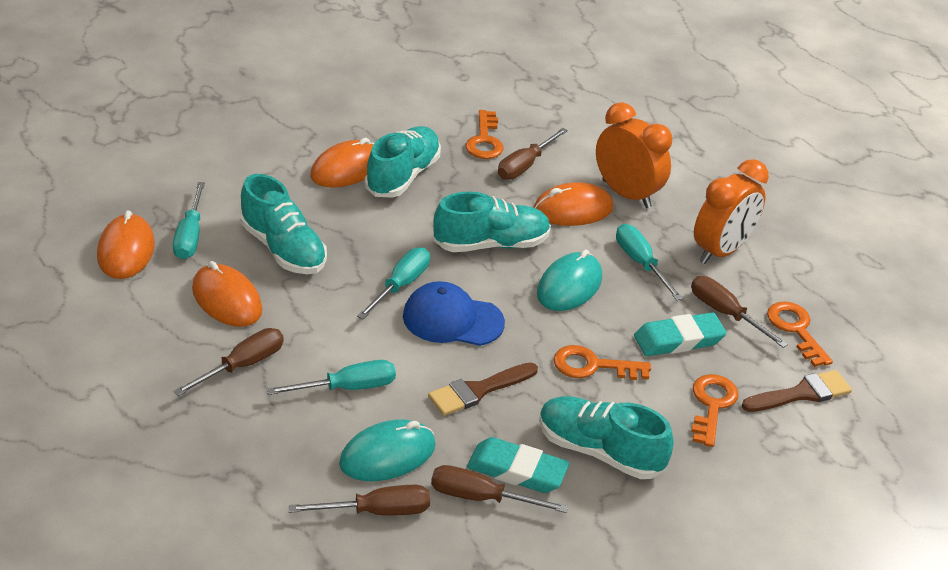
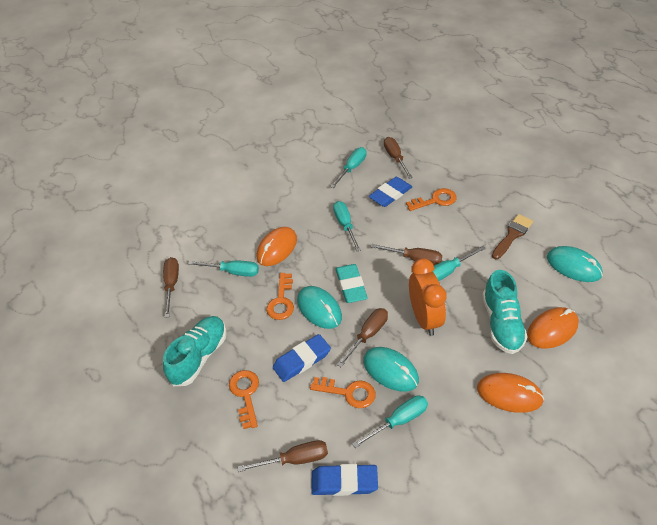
blue cap: [403,281,505,346] = 1 -> none = 0
blue eraser: none = 0 -> [273,334,331,382] [311,464,378,496] [369,177,412,207] = 3
brown brush: [428,362,538,416] [742,370,852,412] = 2 -> [492,214,533,259] = 1
orange clock: [596,102,672,208] [694,159,769,264] = 2 -> [409,258,447,336] = 1
orange mouse: [97,210,155,279] [192,261,262,327] [310,138,374,187] [533,182,613,226] = 4 -> [257,227,297,266] [477,373,544,413] [527,307,579,349] = 3
turquoise eraser: [467,437,569,493] [634,312,727,356] = 2 -> [335,264,368,303] = 1
turquoise mouse: [339,419,436,481] [537,249,602,311] = 2 -> [297,286,342,329] [363,347,419,392] [547,246,603,282] = 3
turquoise screwdriver: [173,182,205,259] [267,360,396,395] [357,247,430,319] [616,224,683,300] = 4 -> [188,260,259,277] [330,147,367,188] [333,201,361,251] [352,395,428,448] [432,246,486,281] = 5
turquoise shoe: [240,174,327,274] [365,126,441,198] [433,192,551,252] [539,396,674,479] = 4 -> [163,316,227,386] [482,270,528,354] = 2

